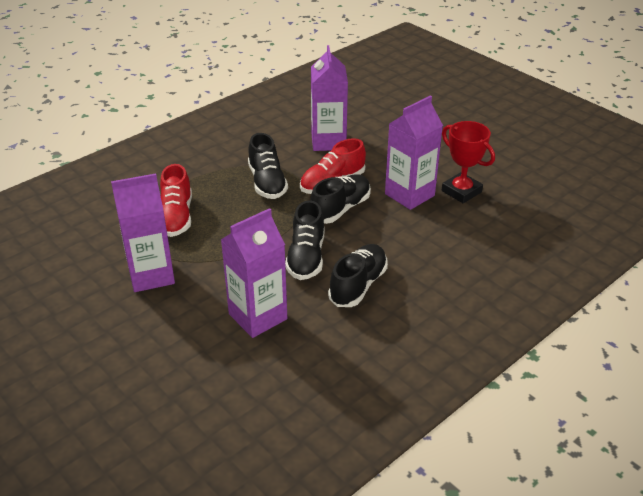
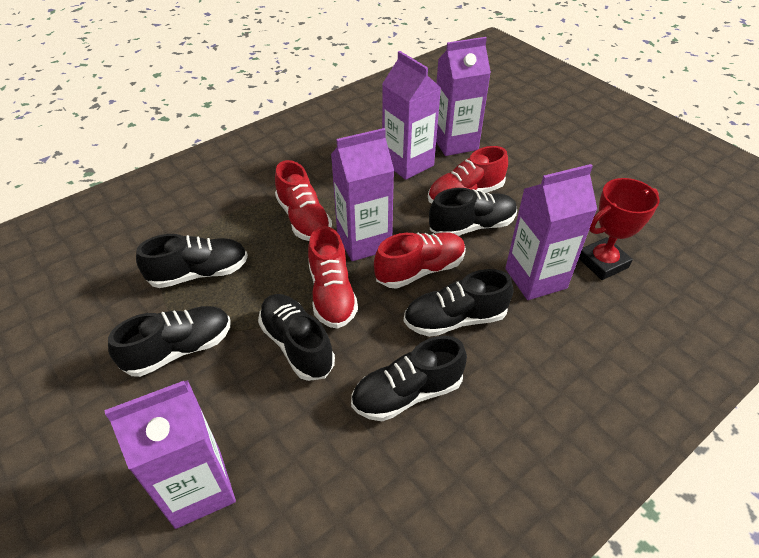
black shoe: [248,133,288,199] [285,200,324,280] [310,174,371,224] [328,244,388,307] = 4 -> [108,306,231,377] [136,234,248,288] [258,294,335,381] [351,336,467,421] [404,269,513,337] [429,188,517,236] = 6
purple carton: [111,173,175,292] [221,208,287,338] [311,45,348,151] [385,96,443,210] = 4 -> [104,380,236,529] [331,128,394,261] [382,51,441,180] [436,37,491,156] [505,164,597,300] = 5
red shoe: [160,164,192,237] [300,138,366,194] = 2 -> [275,160,332,241] [308,226,358,329] [374,232,466,289] [428,146,508,204] = 4

